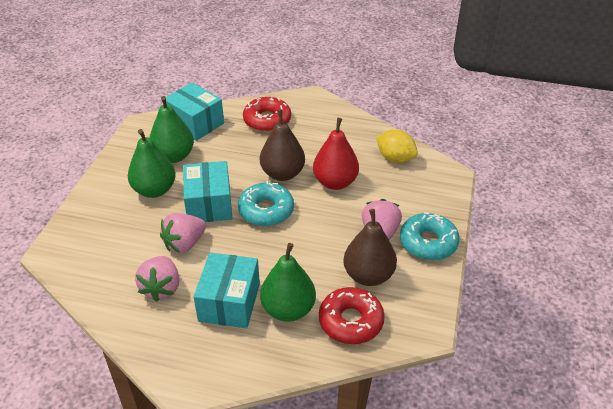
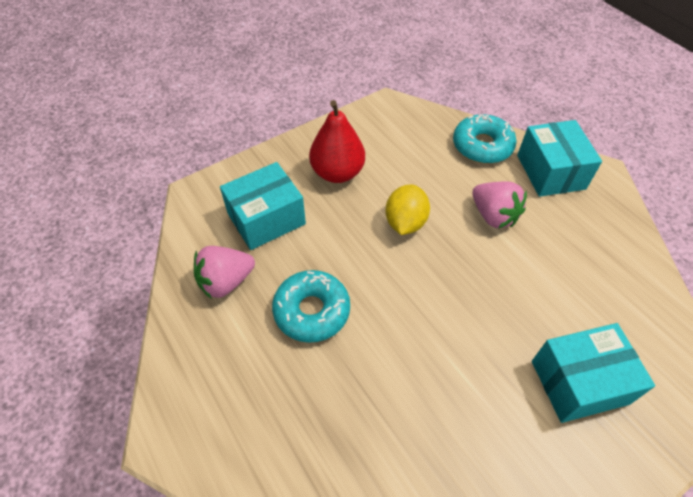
brown pear: [260,109,305,181] [343,209,397,286] = 2 -> none = 0
green pear: [128,129,176,198] [149,96,194,163] [260,243,316,322] = 3 -> none = 0
pink strawberry: [135,256,179,301] [160,213,206,253] [362,199,402,240] = 3 -> [194,246,255,299] [472,182,527,228] = 2
red donut: [243,97,291,132] [319,287,385,344] = 2 -> none = 0

